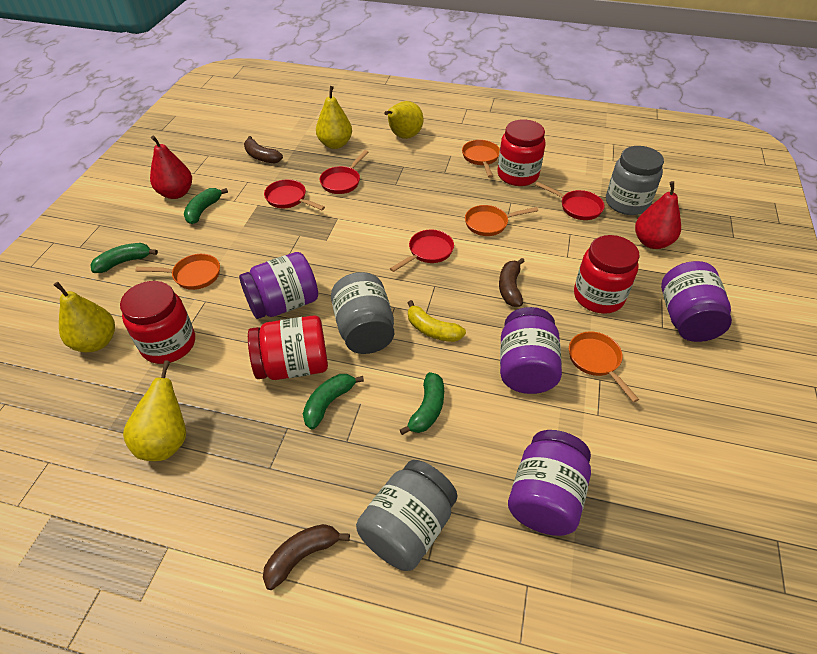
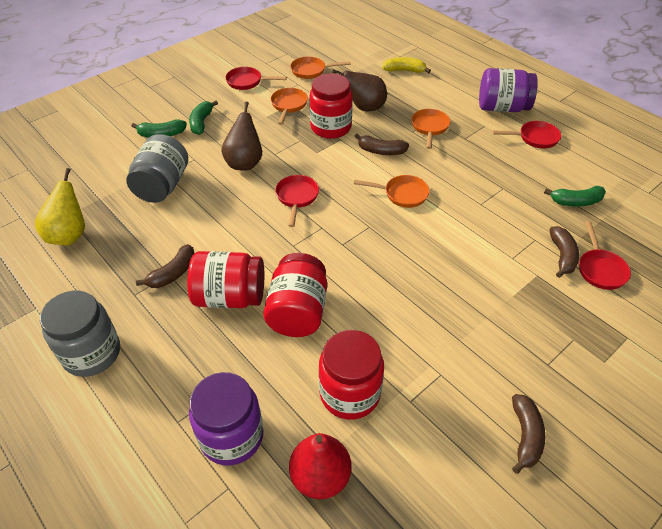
brown banana: [244,136,283,164] [263,524,350,590] [499,258,525,307] = 3 -> [136,244,195,288] [355,133,409,155] [512,394,545,474] [549,226,579,278] = 4
brown pear: none = 0 -> [221,102,262,171] [332,69,387,111] = 2
green banana: [90,243,158,273] [184,188,228,224] [303,374,364,429] [400,372,444,435] = 4 -> [132,120,187,137] [189,100,218,135] [544,186,606,207] = 3
grey jar: [331,272,394,354] [356,460,458,571] [606,146,664,215] = 3 -> [40,291,120,377] [126,134,188,203] = 2
purple jar: [239,252,318,319] [500,307,562,394] [508,430,591,536] [661,261,732,342] = 4 -> [189,372,264,466] [479,68,538,112] = 2
red pear: [150,135,192,199] [635,181,681,249] = 2 -> [289,433,352,499] = 1
yellow pear: [54,282,115,352] [123,360,186,461] [316,86,352,149] [384,101,423,139] = 4 -> [35,168,85,246] = 1

